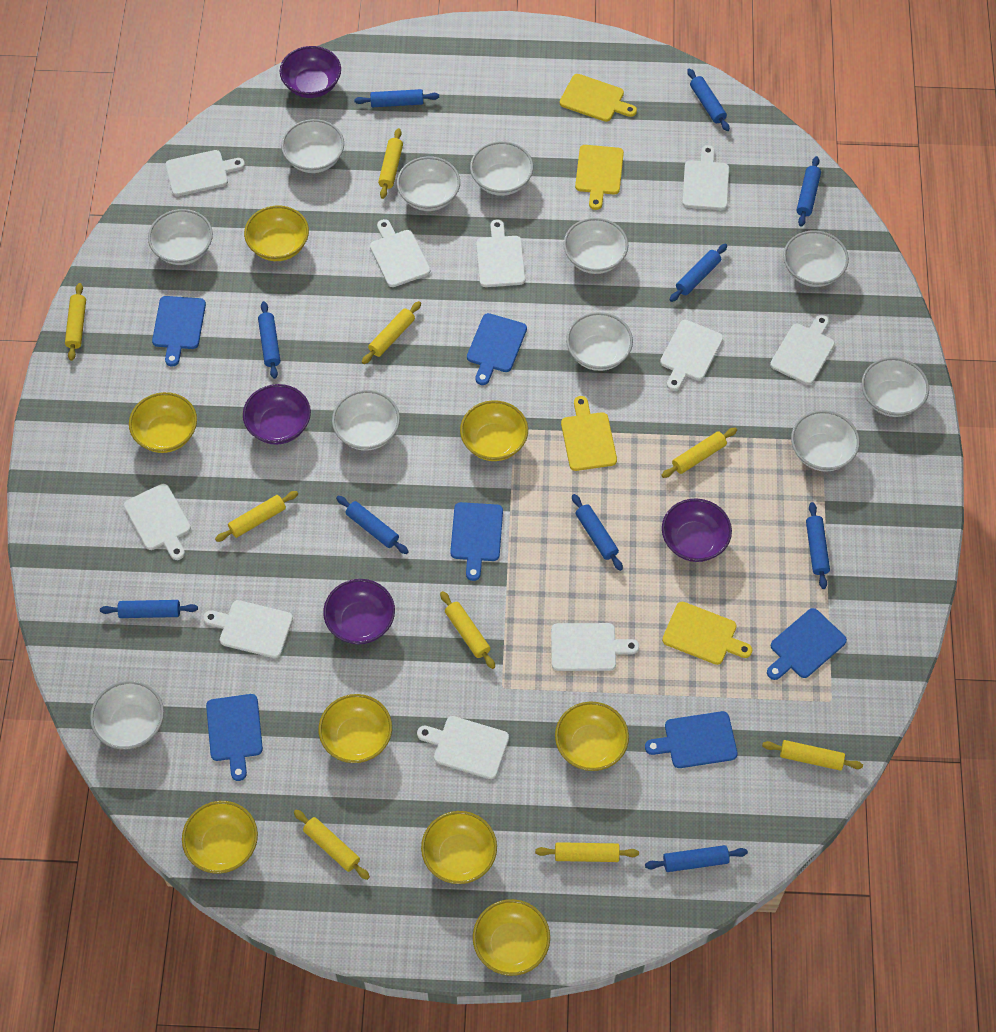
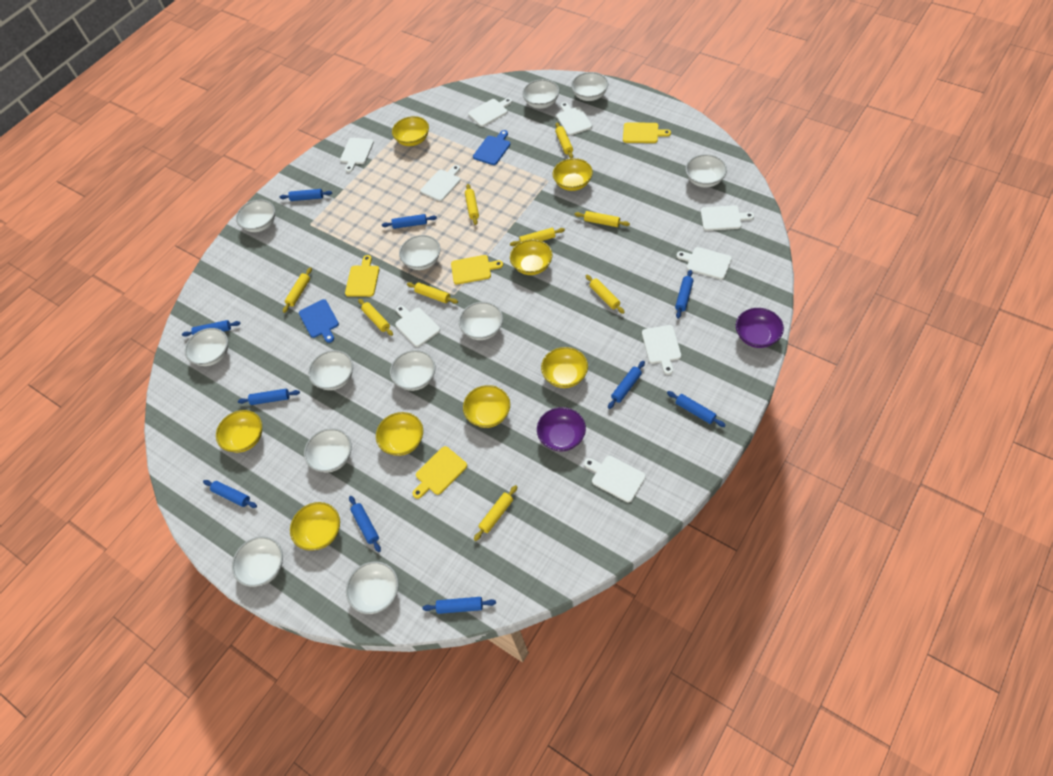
blue cutting board: [152,296,206,367] [206,694,263,781] [450,502,503,581] [467,313,527,385] [645,711,738,768] [767,608,847,680] = 6 -> [299,299,339,343] [473,130,511,165] = 2
purple bowl: [243,384,311,445] [280,46,341,98] [323,579,395,644] [662,498,732,562] = 4 -> [537,407,586,451] [736,308,784,348] = 2
white bowl: [90,681,164,750] [148,209,213,265] [281,119,344,173] [332,390,400,451] [397,156,460,211] [470,141,533,196] [563,218,628,274] [566,312,633,371] [783,230,849,287] [791,410,860,472] [862,357,929,417] = 11 -> [185,328,228,366] [232,537,283,587] [236,200,275,232] [304,428,352,472] [308,350,353,390] [346,562,399,614] [390,350,435,391] [399,235,441,270] [459,302,503,340] [522,79,559,109] [571,72,608,101] [685,154,727,188] = 12
white cutting board: [124,484,191,560] [165,150,245,196] [203,600,293,658] [370,219,430,287] [417,716,509,779] [476,220,525,287] [551,623,639,671] [660,320,723,391] [682,145,729,210] [770,315,835,385] = 10 -> [340,138,374,172] [395,305,440,347] [420,165,461,201] [468,98,512,127] [556,102,592,136] [584,456,646,502] [642,325,681,375] [676,247,732,279] [701,205,754,231] = 9

